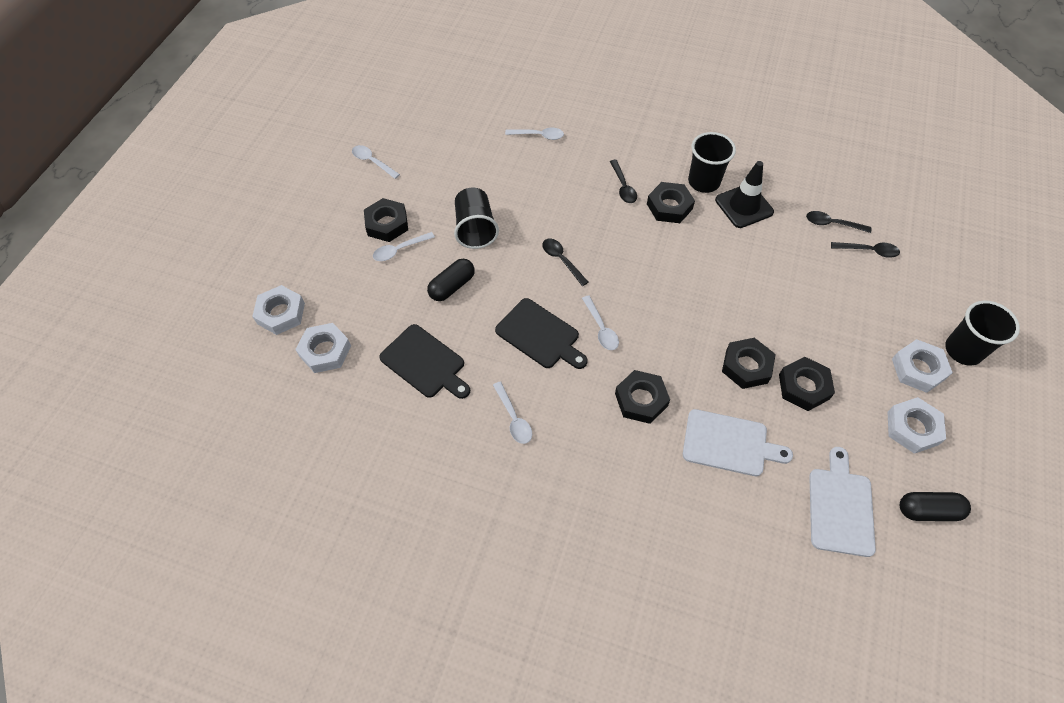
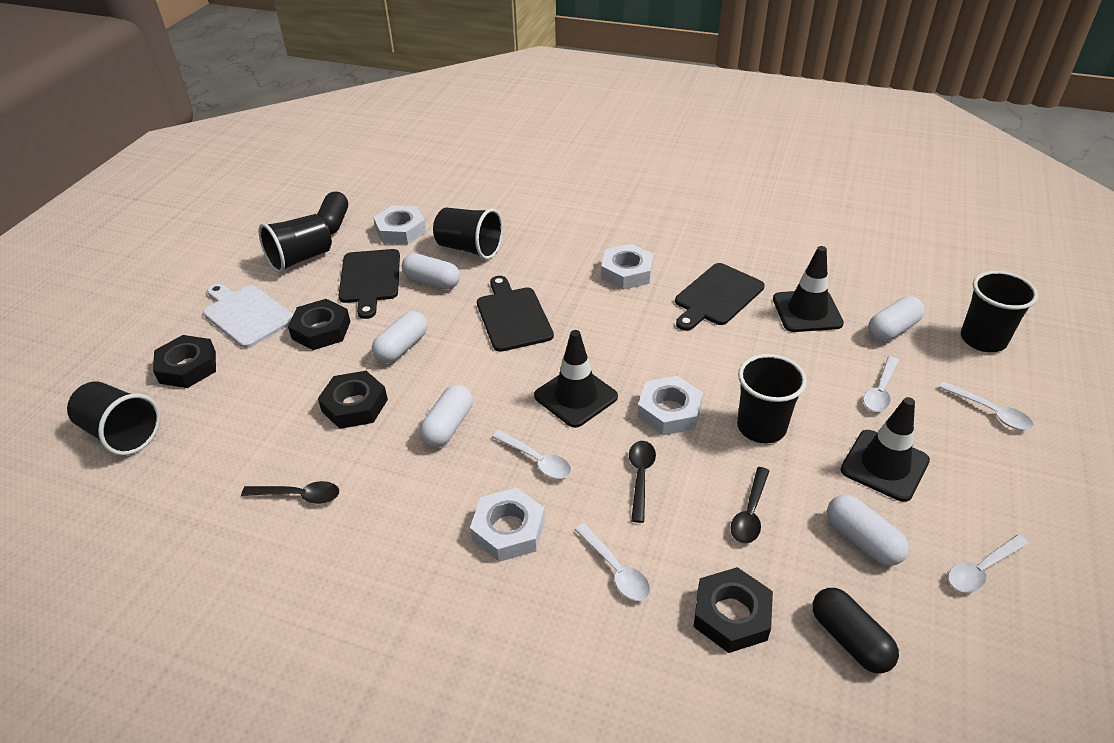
black cup: [454,188,499,249] [688,132,736,193] [945,300,1020,366] = 3 -> [67,382,161,455] [258,214,332,273] [433,208,503,260] [737,354,807,443] [961,271,1038,352] = 5
black cutting board: [379,324,470,399] [495,298,588,369] = 2 -> [338,249,400,319] [477,276,554,352] [675,263,765,331] = 3
black nut: [364,198,408,242] [615,370,670,424] [647,182,695,223] [722,338,776,389] [779,357,835,411] = 5 -> [153,335,216,388] [288,299,351,350] [318,371,388,429] [694,567,773,653] = 4
black spoon: [542,239,588,286] [610,160,637,203] [806,211,872,233] [831,242,900,257] = 4 -> [241,481,339,504] [629,441,656,523] [730,467,769,544] = 3
black traffic cone: [715,161,774,228] = 1 -> [534,330,618,428] [773,246,844,332] [840,397,930,502] = 3
white capsule: none = 0 -> [372,311,427,363] [402,253,460,289] [420,385,473,447] [827,495,909,566] [868,296,925,342] = 5
white cutting board: [683,409,793,476] [809,447,876,557] = 2 -> [203,284,293,348] = 1

